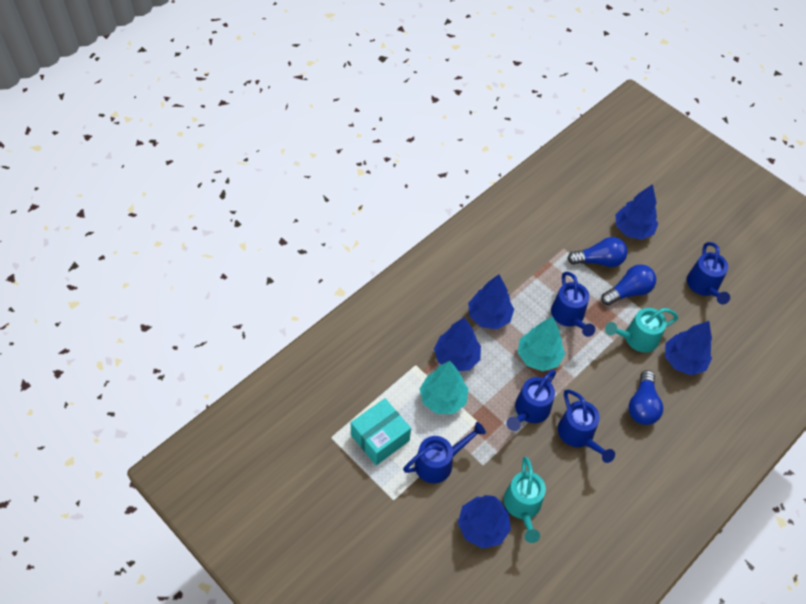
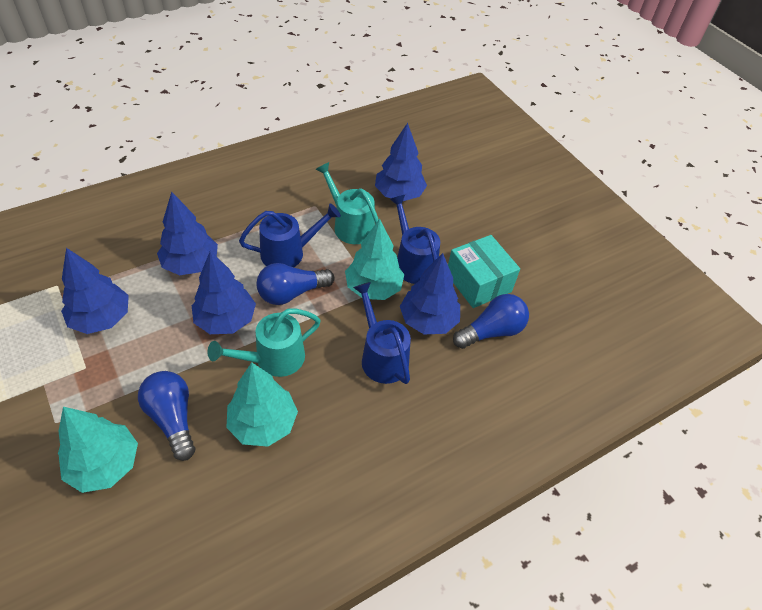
blue watering can: [403,422,486,483] [506,370,556,431] [551,272,595,337] [558,389,615,463] [687,242,730,305] = 5 -> [239,203,341,267] [353,282,411,384] [390,195,440,284] = 3
turquoise tree: [420,361,468,414] [518,316,565,371] = 2 -> [58,407,138,493] [227,362,298,447] [345,219,404,300] = 3

